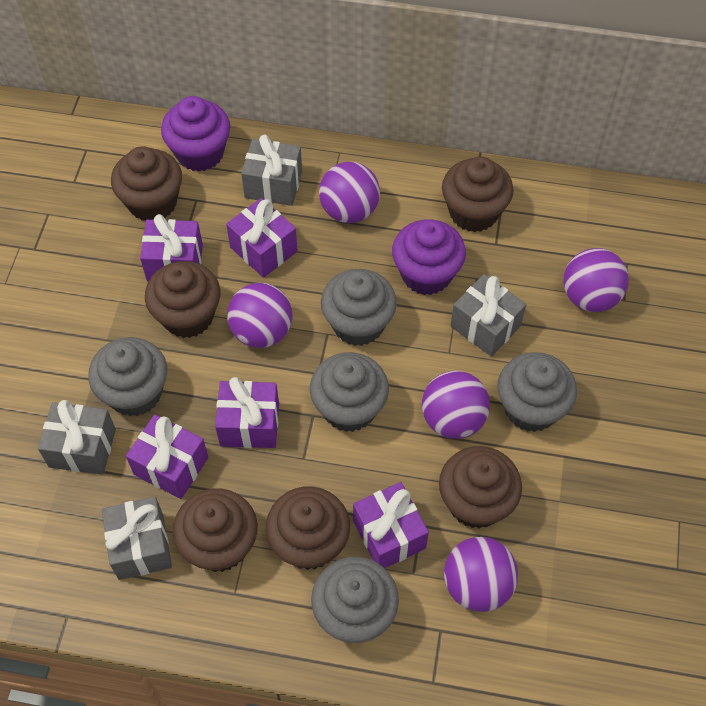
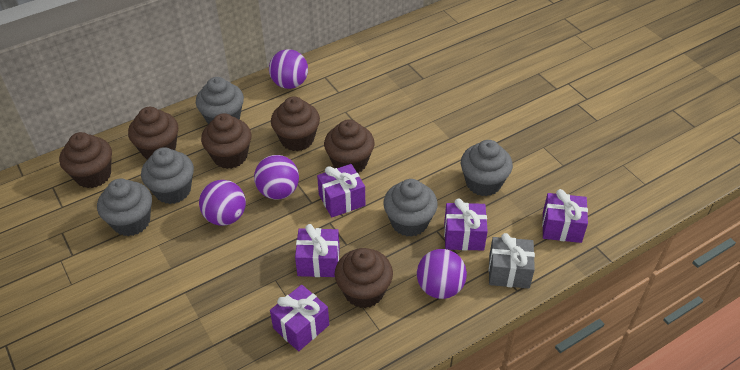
grey gift: [38,400,116,475] [102,497,172,580] [241,134,302,206] [450,274,526,357] = 4 -> [489,233,535,288] = 1
purple ball: [227,283,292,348] [319,162,380,223] [422,371,490,439] [444,537,518,612] [563,248,629,312] = 5 -> [199,180,246,226] [254,155,299,200] [269,49,308,89] [417,249,467,299] = 4
purple cupcake: [161,96,230,172] [392,219,466,295] = 2 -> none = 0

